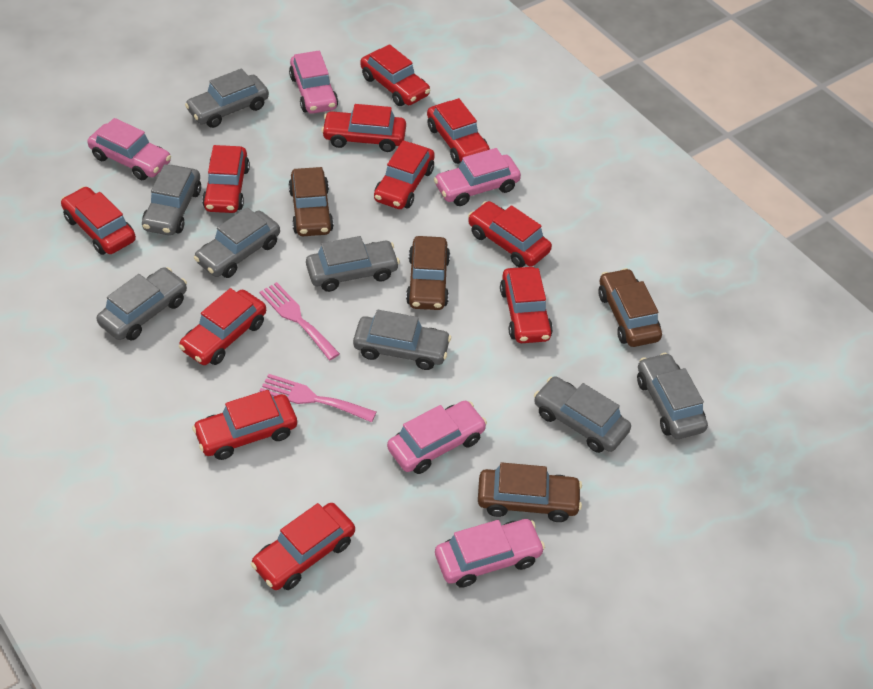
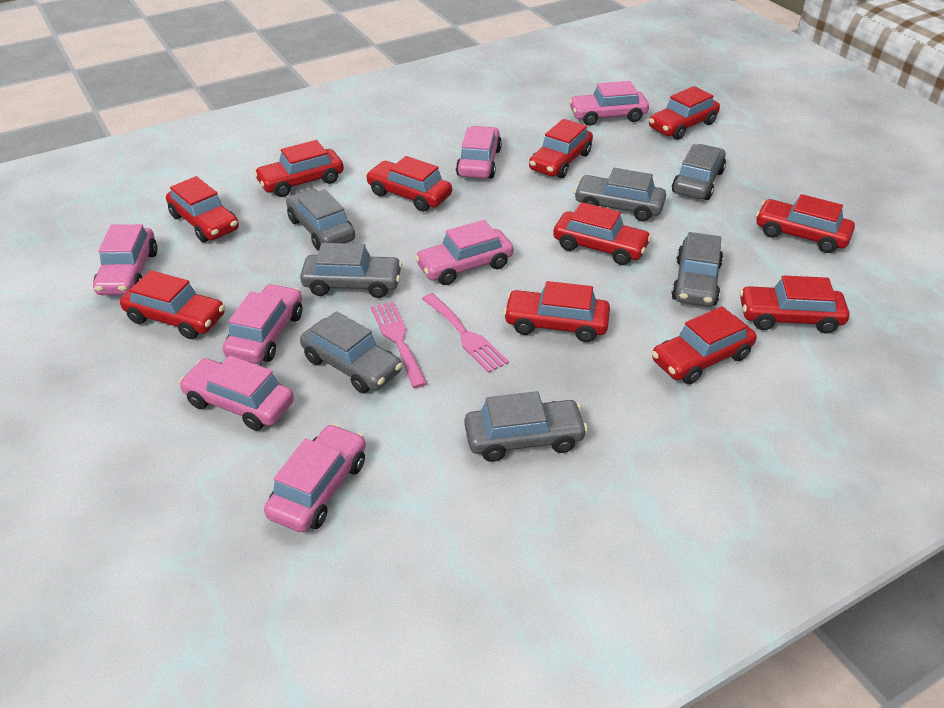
brown car: [288,167,334,236] [406,236,450,310] [478,462,582,522] [598,268,662,347] = 4 -> none = 0
grey car: [97,267,187,341] [142,164,201,236] [185,68,269,128] [194,207,280,278] [306,236,400,292] [353,310,451,370] [534,376,631,453] [637,353,708,439] = 8 -> [286,189,355,251] [300,243,402,298] [300,311,402,393] [464,391,588,462] [574,168,666,222] [671,232,723,307] [672,144,726,200] = 7
pink car: [87,118,171,180] [289,51,338,114] [387,401,487,474] [434,148,521,206] [435,519,545,588] = 5 -> [93,224,158,295] [179,356,294,431] [223,284,302,364] [264,424,366,532] [415,220,513,285] [456,126,502,179] [569,81,649,126] = 7

